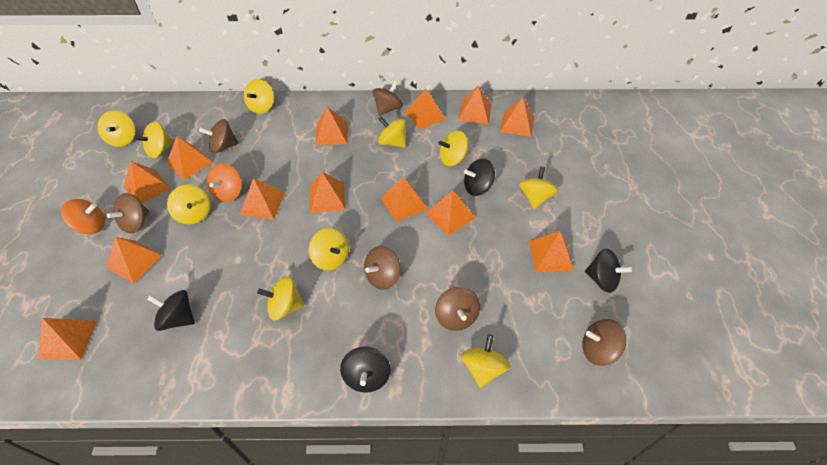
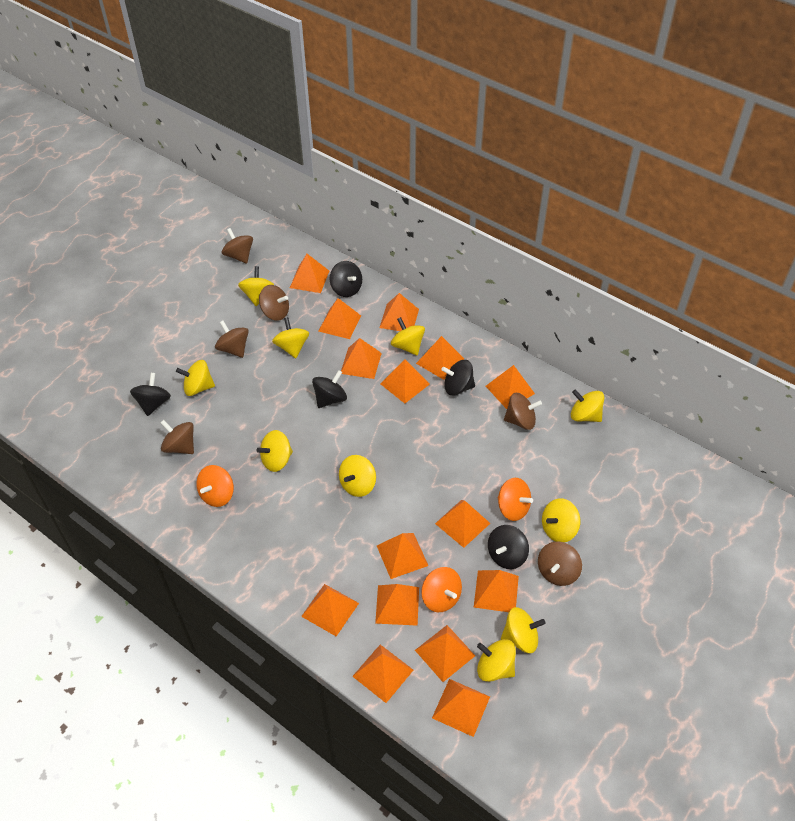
black spinning top: [147,290,195,331] [340,346,390,393] [464,159,495,196] [585,249,632,293] = 4 -> [130,373,171,416] [312,370,347,408] [330,261,362,297] [441,360,475,395] [488,525,529,569] = 5
orange pyramid: [38,318,97,360] [106,237,162,284] [123,161,171,204] [167,136,213,180] [240,178,285,220] [310,172,346,213] [315,107,348,145] [381,177,428,222] [405,89,446,130] [425,190,475,236] [458,85,491,124] [500,97,534,137] [529,231,574,272] = 13 -> [290,254,329,293] [301,584,359,636] [319,298,361,339] [341,338,382,379] [352,645,413,703] [375,584,419,626] [377,533,429,579] [379,293,419,331] [381,359,430,404] [415,625,475,682] [416,336,464,380] [432,679,490,737] [435,500,490,548] [474,570,519,612] [486,365,535,409] = 15
orange spinning top: [61,199,105,234] [207,163,242,202] = 2 -> [196,465,234,507] [421,567,462,612] [498,478,533,521] = 3

